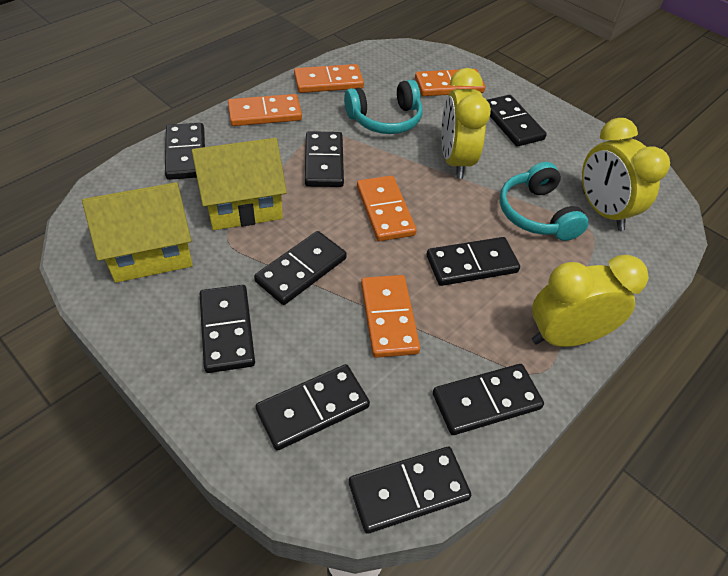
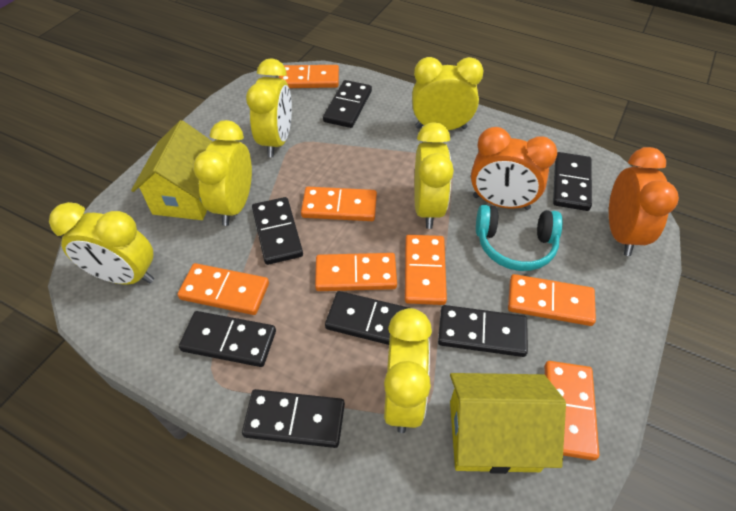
black domino: [165,123,205,180] [200,285,255,373] [254,231,347,305] [256,364,370,451] [305,131,344,187] [349,447,471,534] [427,237,520,286] [433,364,544,435] [487,95,547,147] = 9 -> [179,311,276,367] [242,389,345,448] [252,197,303,265] [323,80,372,128] [325,291,409,345] [438,305,528,357] [553,152,592,211] = 7
orange clock: none = 0 -> [471,127,557,210] [609,147,679,256] = 2
orange domino: [228,94,302,126] [294,64,364,93] [357,176,417,241] [361,275,420,358] [415,69,485,96] = 5 -> [177,263,269,315] [279,65,339,88] [301,187,377,221] [315,253,397,291] [405,235,447,305] [508,274,596,326] [545,361,599,460] = 7
turquoise headphones: [344,79,423,134] [500,162,588,241] = 2 -> [476,205,563,271] = 1
yellow clock: [441,68,491,179] [532,255,649,347] [582,118,670,231] = 3 -> [49,202,154,285] [193,120,252,226] [246,58,292,157] [384,308,432,433] [412,57,484,130] [414,122,454,229] = 6

